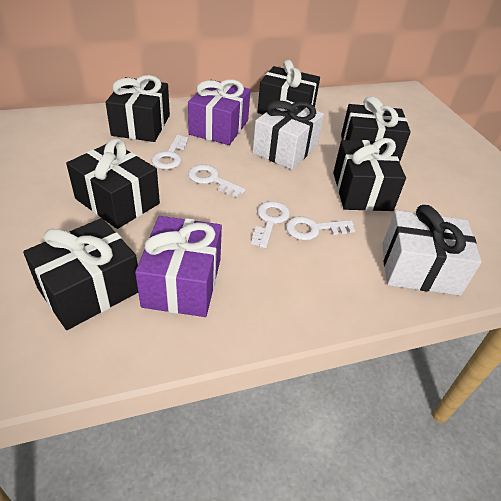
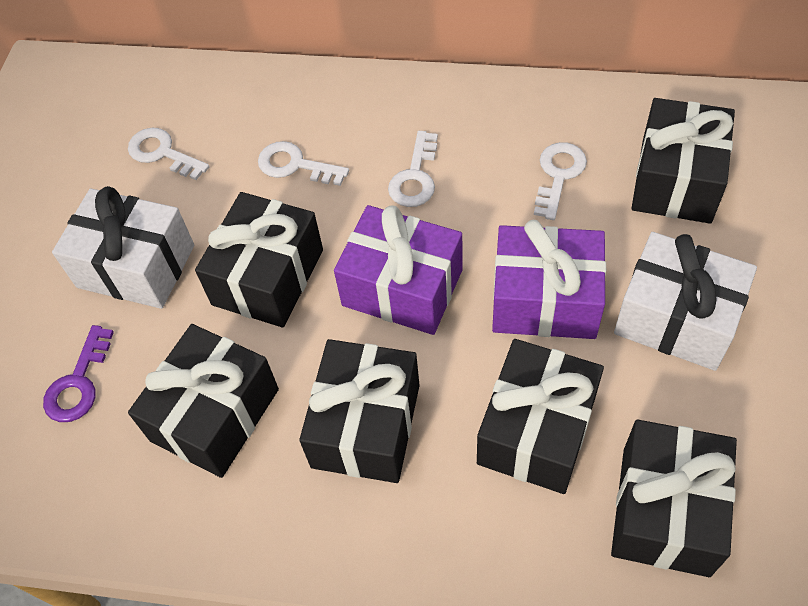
purple key: none = 0 -> [43,325,114,422] = 1

